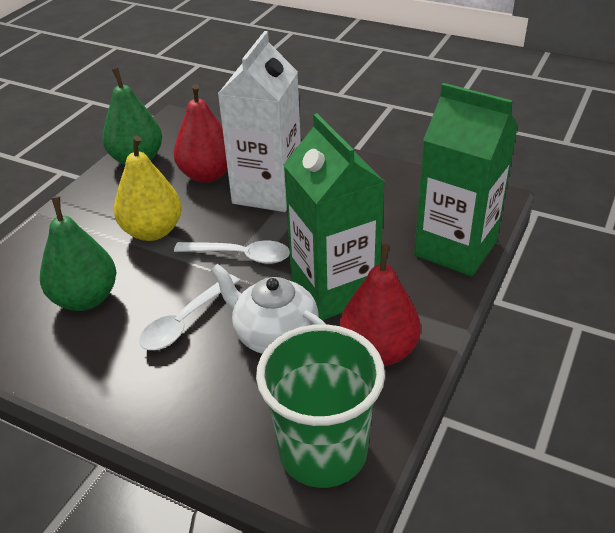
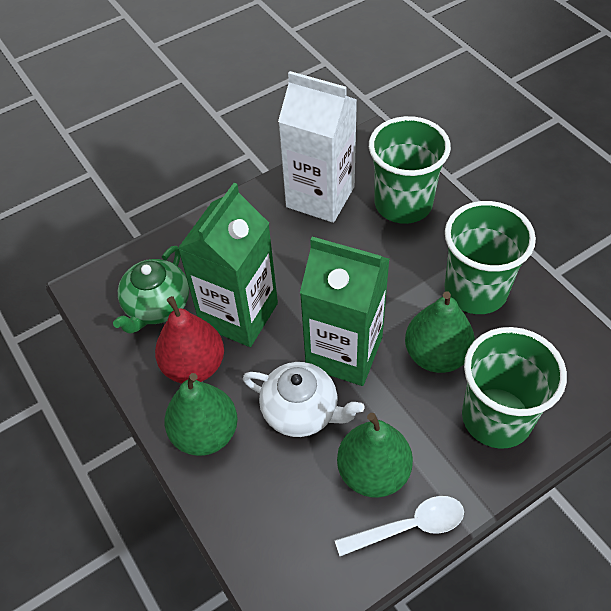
green cup: [256,324,385,488] = 1 -> [369,116,451,224] [444,201,536,314] [462,327,567,449] = 3
green pear: [40,196,116,311] [102,68,162,165] = 2 -> [164,373,238,456] [337,413,413,498] [405,291,475,373] = 3
green teapot: none = 0 -> [113,246,189,334] = 1
red pear: [174,84,228,183] [340,244,421,366] = 2 -> [155,296,224,384] = 1
white spoon: [139,274,240,350] [174,240,290,264] = 2 -> [334,496,464,556] = 1
yellow pear: [114,136,182,241] = 1 -> none = 0

